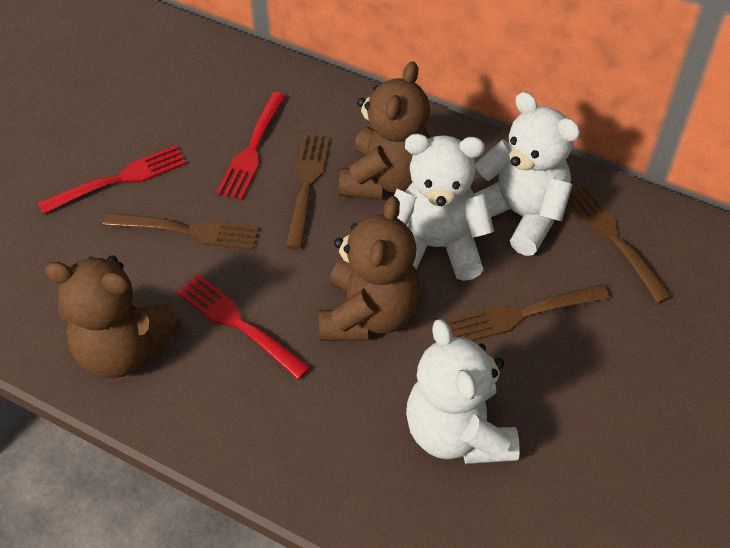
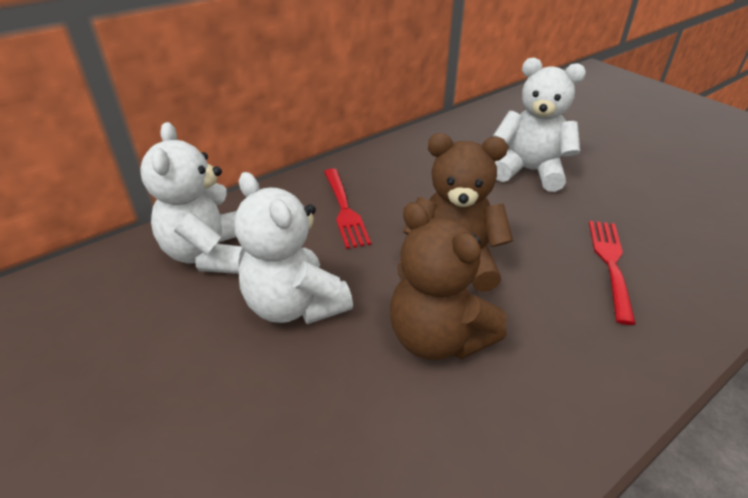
brown fork: [103,213,259,250] [285,134,330,249] [448,284,610,341] [568,185,672,303] = 4 -> none = 0
brown teddy bear: [45,255,181,378] [319,196,421,341] [339,61,431,199] = 3 -> [390,202,507,360] [403,133,513,292] = 2
red fork: [38,145,187,214] [176,274,311,380] [216,92,286,200] = 3 -> [324,169,371,249] [589,221,636,325] = 2

